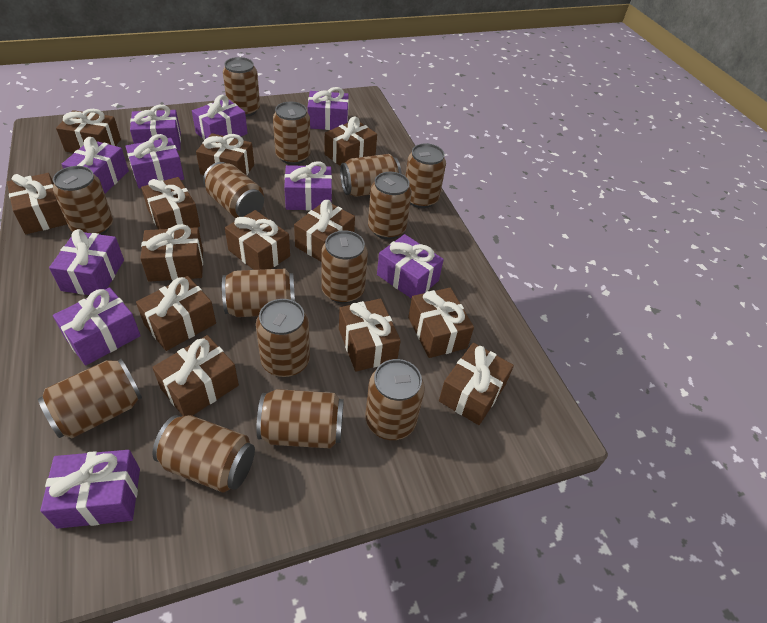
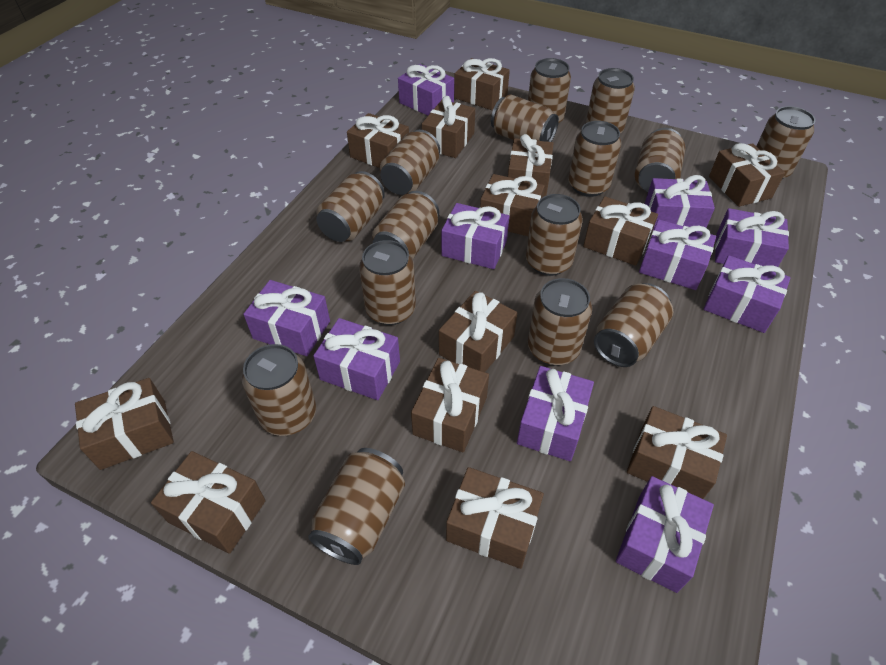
brown can: [38,359,142,438] [53,166,113,235] [152,415,255,493] [203,162,264,218] [222,269,295,317] [223,57,260,117] [256,299,310,377] [256,389,344,449] [273,102,311,165] [321,230,368,303] [340,154,402,197] [365,359,425,440] [368,172,412,239] [406,143,446,208] = 14 -> [242,344,316,436] [308,448,405,565] [316,171,385,242] [359,240,416,325] [372,191,439,259] [380,130,440,195] [491,95,559,142] [526,194,583,276] [528,58,571,124] [528,278,592,366] [568,121,621,197] [586,68,635,133] [594,283,673,367] [635,128,686,192] [756,106,815,179] = 15

